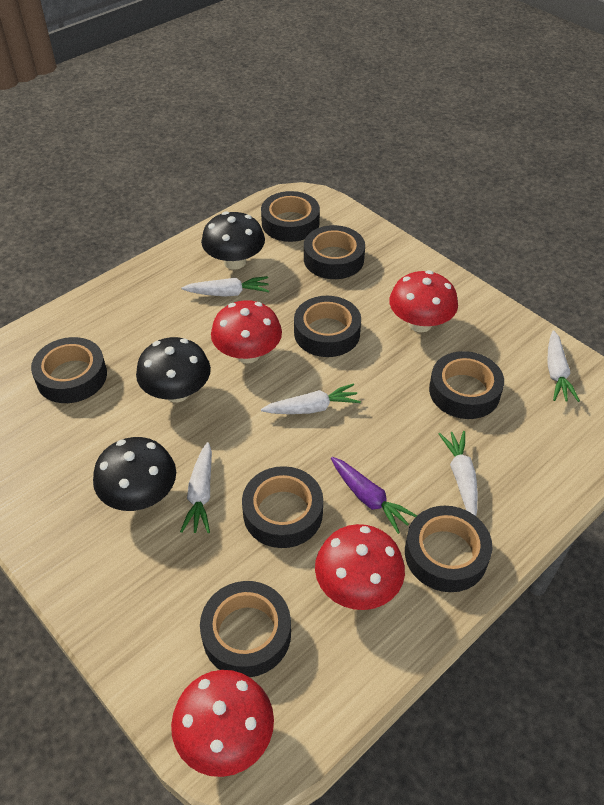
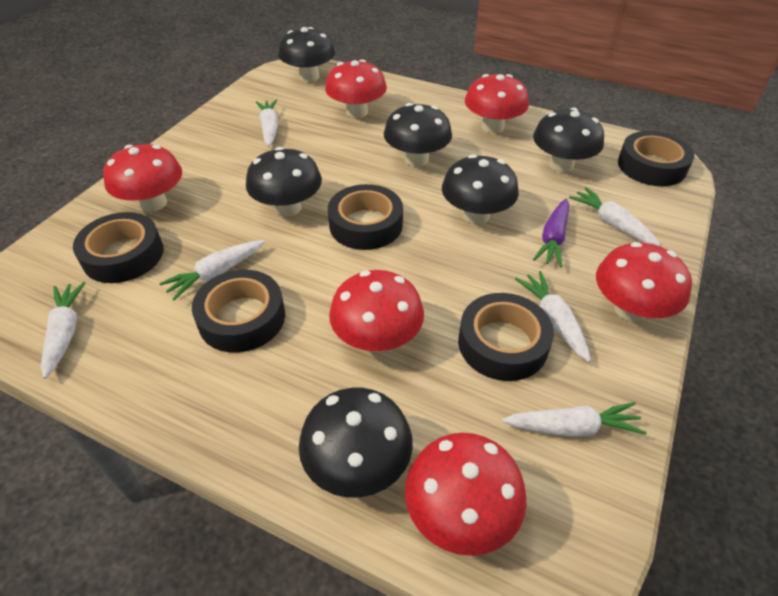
black mushroom: [93,437,176,511] [136,337,211,402] [201,211,265,270] = 3 -> [246,147,322,217] [278,27,335,82] [299,388,413,498] [384,103,452,167] [442,154,519,224] [533,108,604,172] = 6
black tape: [31,337,107,403] [200,581,291,677] [242,466,323,548] [261,191,320,242] [294,296,361,357] [304,225,365,279] [405,506,493,592] [429,351,504,419] = 8 -> [73,212,163,283] [192,270,285,353] [328,184,403,250] [458,293,554,381] [618,131,695,186] = 5
red mushroom: [171,670,274,777] [211,300,282,363] [315,524,405,610] [389,271,458,332] = 4 -> [103,144,182,212] [325,59,387,118] [329,270,424,352] [405,433,527,556] [465,74,529,133] [596,242,692,322] = 6
white carrot: [180,442,212,533] [181,276,269,297] [261,383,361,414] [439,431,478,516] [547,330,580,402] = 5 -> [41,282,85,379] [159,240,265,301] [256,100,278,146] [502,402,647,437] [515,271,591,362] [569,187,660,246] = 6

